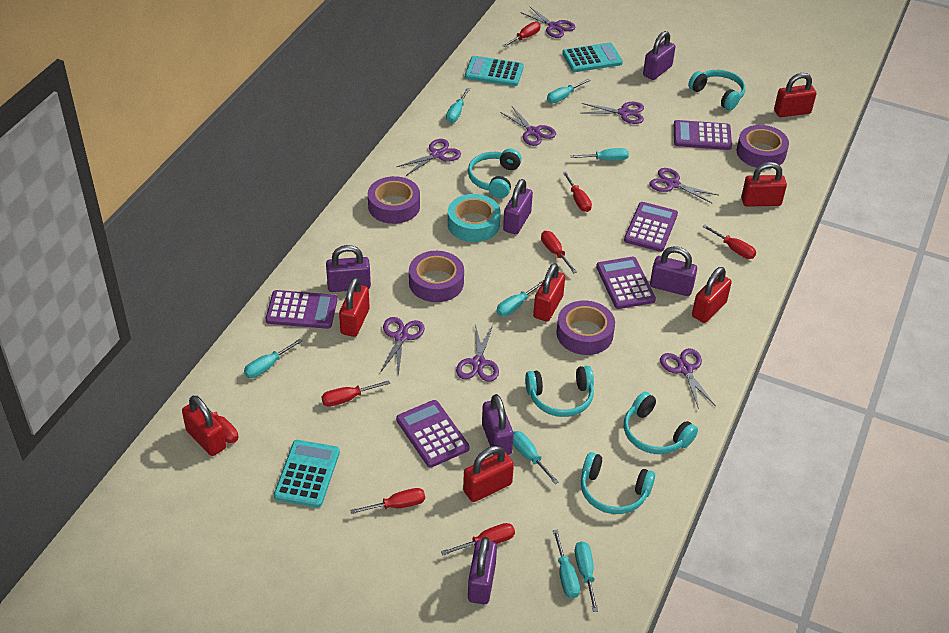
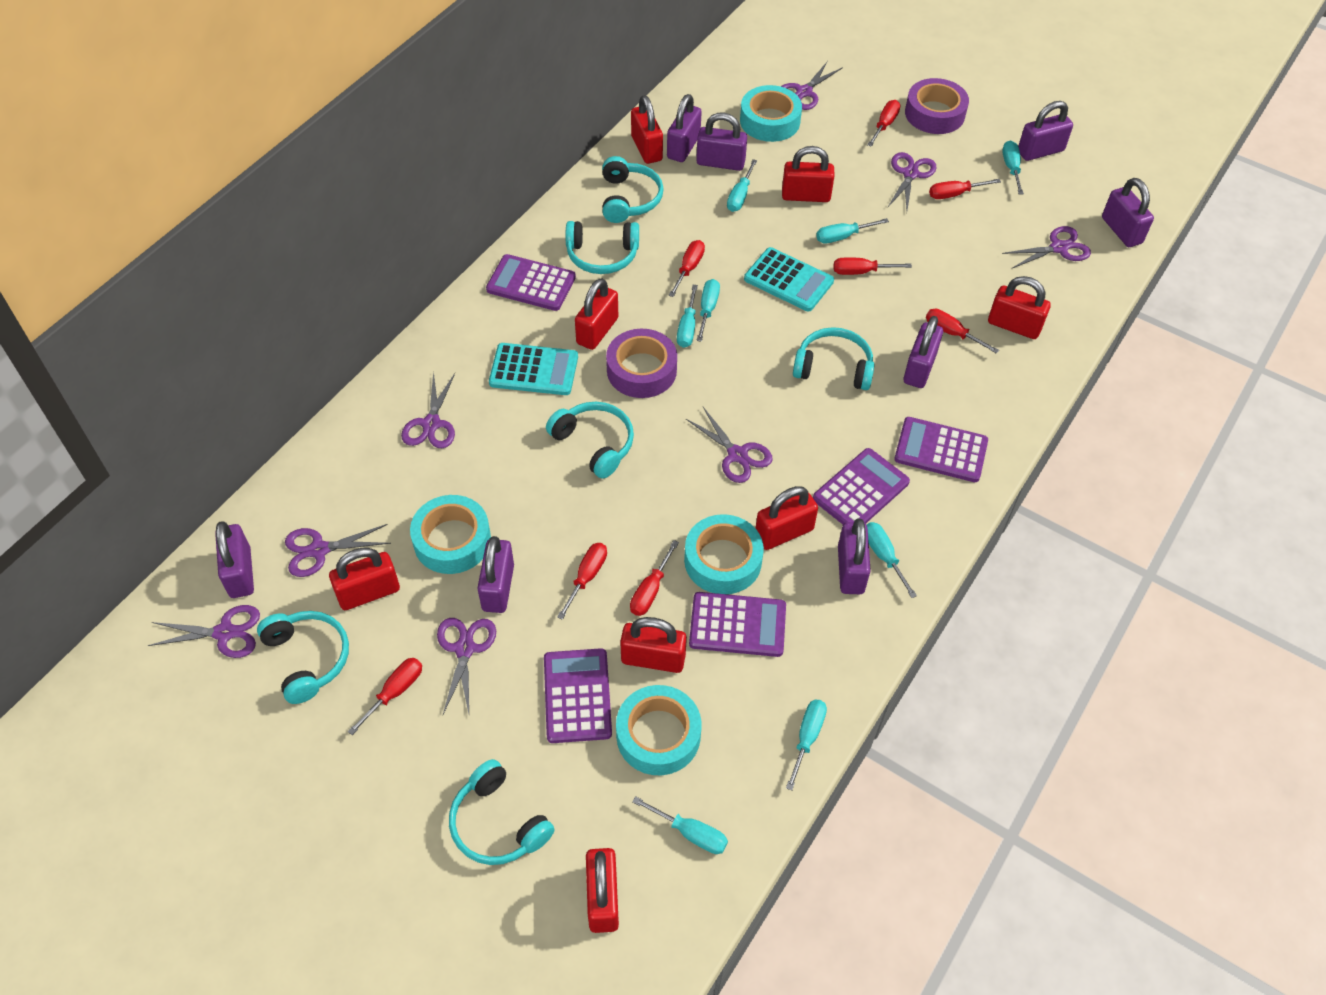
purple padlock: [326,245,371,292] [468,537,497,604] [482,394,514,455] [503,179,533,235] [643,31,675,80] [650,246,697,296] = 6 -> [215,521,254,598] [478,536,514,613] [667,94,702,162] [696,113,747,171] [838,519,871,594] [904,316,943,388] [1018,101,1073,161] [1102,178,1154,247] = 8
purple tape: [368,176,420,224] [409,251,464,302] [556,300,615,355] [736,125,789,169] = 4 -> [606,329,677,398] [905,78,969,134] = 2
red padlock: [182,396,226,456] [339,277,370,337] [463,446,514,502] [533,263,565,322] [692,267,732,323] [741,162,787,206] [774,73,817,117] = 7 -> [329,548,400,610] [575,278,618,350] [586,848,619,933] [620,617,687,673] [631,95,663,164] [756,486,818,550] [782,146,834,202] [988,276,1051,339] = 8
turquoise calculator: [274,440,340,508] [465,56,524,86] [562,43,623,72] = 3 -> [489,343,578,395] [744,247,834,312] = 2
turquoise headphones: [468,149,522,198] [525,366,594,417] [581,452,655,514] [624,392,698,454] [688,70,745,110] = 5 -> [257,611,349,704] [449,759,555,865] [546,402,634,479] [566,221,639,274] [602,156,664,223] [793,327,875,390] = 6
turquoise tape: [448,194,501,242] = 1 -> [410,495,491,574] [616,685,702,775] [684,514,764,594] [740,85,802,142] = 4

